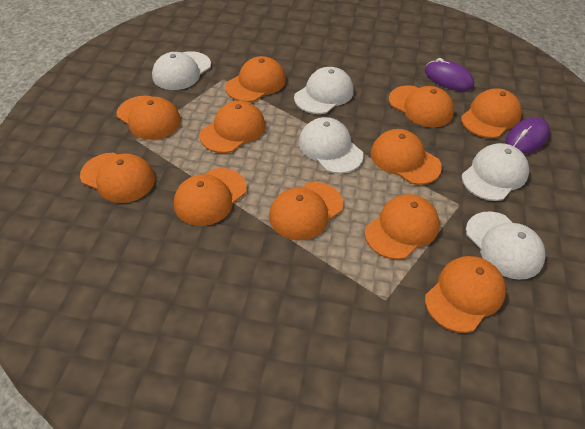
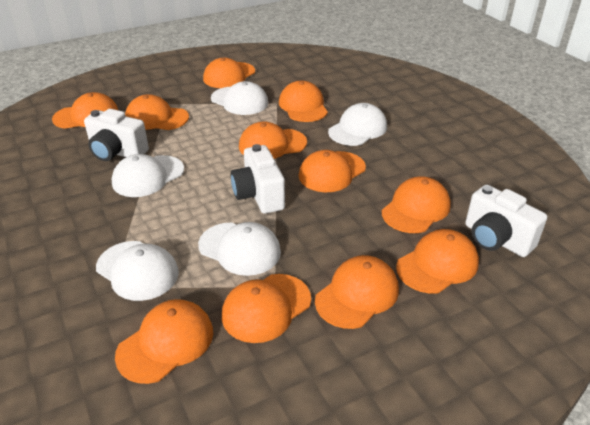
purple mouse: [425,58,474,91] [506,117,550,154] = 2 -> none = 0
white camera: none = 0 -> [84,109,149,161] [231,144,285,214] [465,185,547,257] = 3

